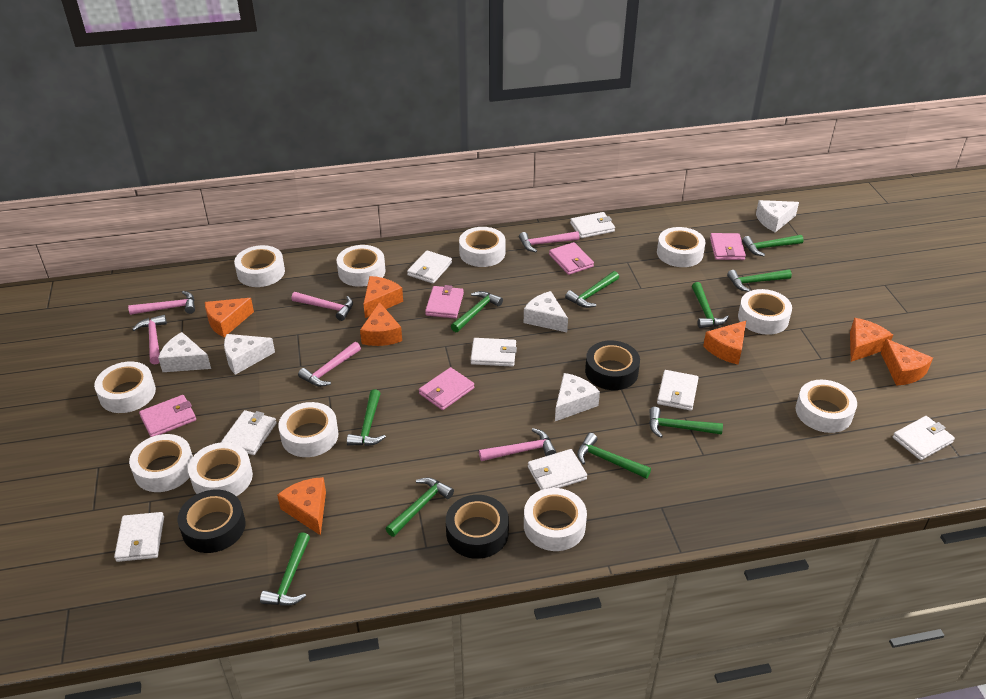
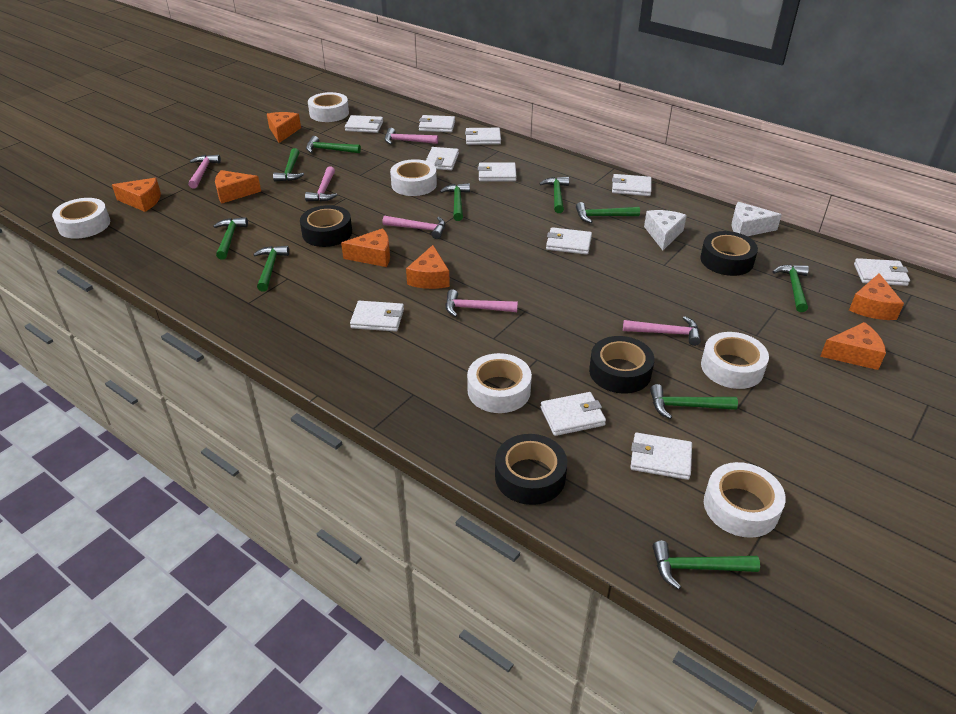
black tape: [178,490,246,553] [446,495,509,559] [585,340,640,390] = 3 -> [300,205,352,247] [495,434,567,505] [589,336,654,394] [700,231,758,276] = 4
pink wallet: [139,395,196,437] [419,367,474,410] [425,285,464,319] [549,242,594,275] [710,233,746,260] = 5 -> none = 0
white cheese: [158,332,211,372] [224,334,275,375] [524,291,568,332] [555,373,600,421] [756,200,799,232] = 5 -> [644,210,687,250] [732,202,782,236] = 2
white tape: [94,362,156,413] [129,434,193,492] [188,442,253,496] [234,245,285,287] [278,402,338,457] [336,245,386,287] [459,227,506,267] [524,488,587,551] [657,227,705,267] [738,289,792,335] [795,380,857,433] = 11 -> [52,198,110,239] [308,92,349,122] [390,159,437,196] [467,353,532,413] [701,332,769,389] [704,462,786,538] = 6
white wallet: [114,512,164,562] [221,410,277,455] [407,250,452,284] [471,338,517,367] [528,449,587,490] [570,212,615,238] [657,370,699,411] [893,416,955,460] = 8 -> [345,115,383,133] [350,301,404,332] [419,115,455,132] [426,147,459,170] [465,128,501,145] [478,162,517,181] [540,392,606,436] [546,227,592,255] [612,174,652,196] [630,433,692,480] [854,258,910,286] = 11

